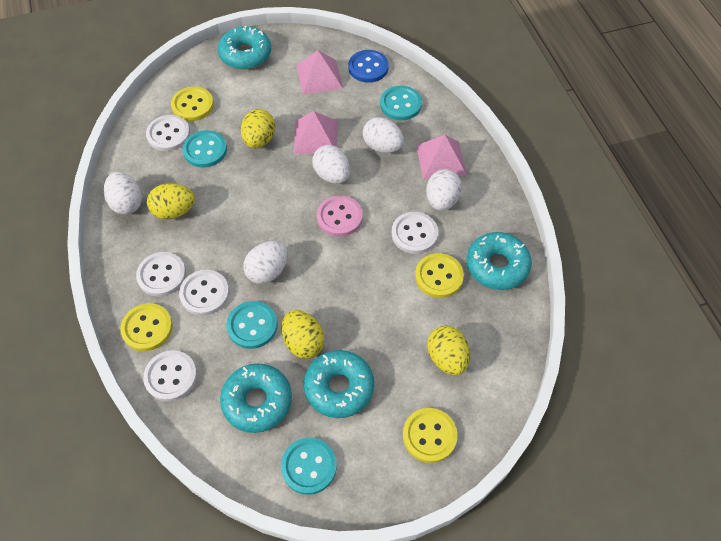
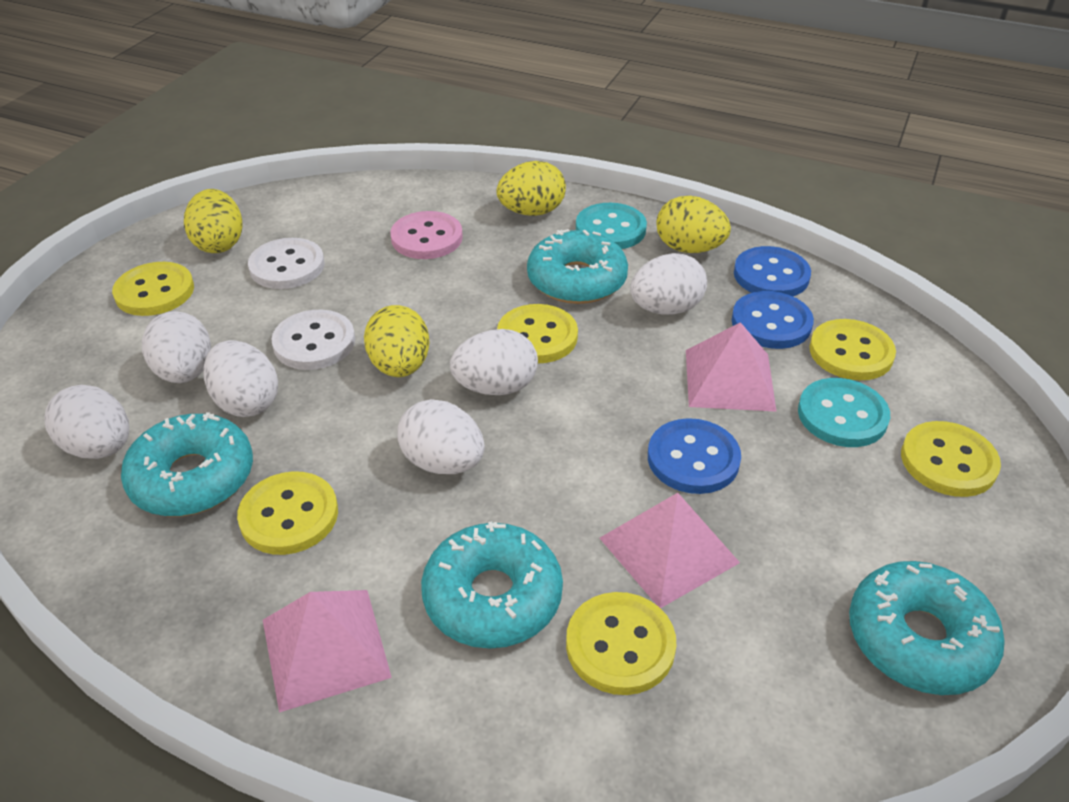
blue button: [348,50,389,83] = 1 -> [648,418,741,494] [732,291,814,349] [734,246,811,296] = 3
turquoise button: [183,130,227,168] [226,301,278,349] [281,437,337,495] [380,86,422,120] = 4 -> [576,203,647,249] [798,378,890,447] = 2
white button: [136,252,186,297] [143,350,197,402] [146,115,190,151] [179,270,229,316] [391,212,438,254] = 5 -> [248,238,325,289] [271,310,355,370] = 2
white egg: [104,172,142,215] [243,241,288,284] [312,145,350,184] [363,117,404,153] [426,169,462,211] = 5 -> [44,385,129,459] [142,311,211,383] [203,340,278,417] [397,399,485,474] [450,329,538,395] [630,253,707,315] = 6
yellow button: [120,303,173,351] [171,87,214,121] [403,408,458,463] [415,253,464,298] = 4 -> [112,262,194,316] [237,471,338,555] [497,304,578,363] [566,592,676,695] [809,319,896,380] [901,421,1001,497] = 6

